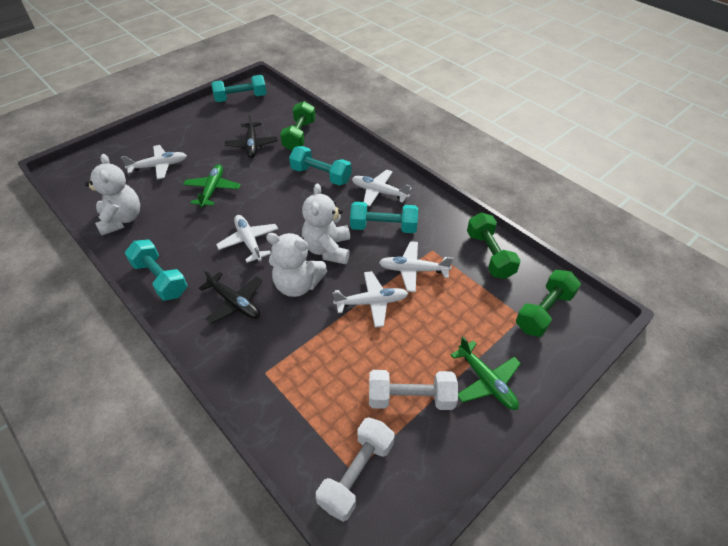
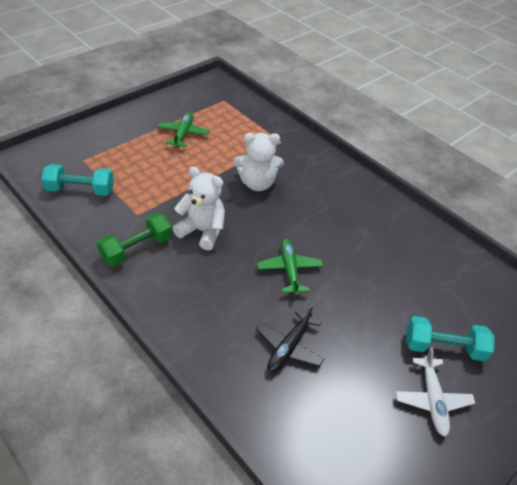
black plane: [199,269,263,324] [225,113,278,158] = 2 -> [256,304,324,372] = 1
green dumbbell: [280,101,315,151] [467,212,521,279] [516,270,581,337] = 3 -> [97,213,172,267] = 1
turquoise dumbbell: [125,239,187,301] [211,75,267,102] [289,146,352,185] [350,202,418,233] = 4 -> [41,164,114,196] [406,316,495,361] = 2
white dumbbell: [316,418,395,522] [369,370,458,410] = 2 -> none = 0
white plane: [121,145,187,180] [216,215,278,263] [333,271,408,328] [352,170,412,207] [379,241,453,292] = 5 -> [396,348,475,437] = 1
white teddy bear: [85,154,140,236] [266,233,327,297] [302,183,350,264] = 3 -> [173,166,225,251] [234,133,284,191] = 2

